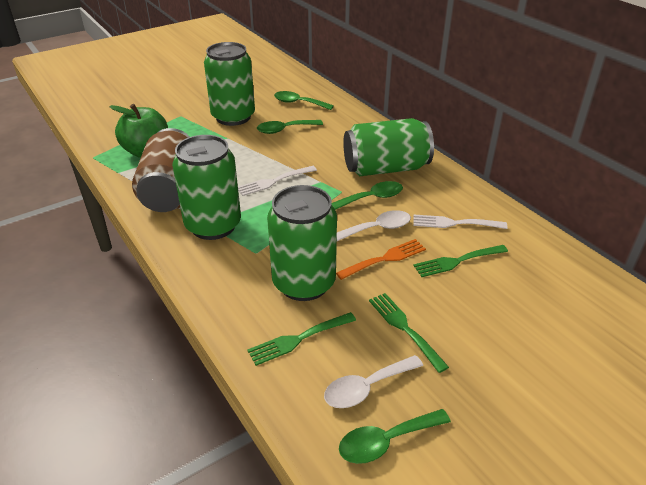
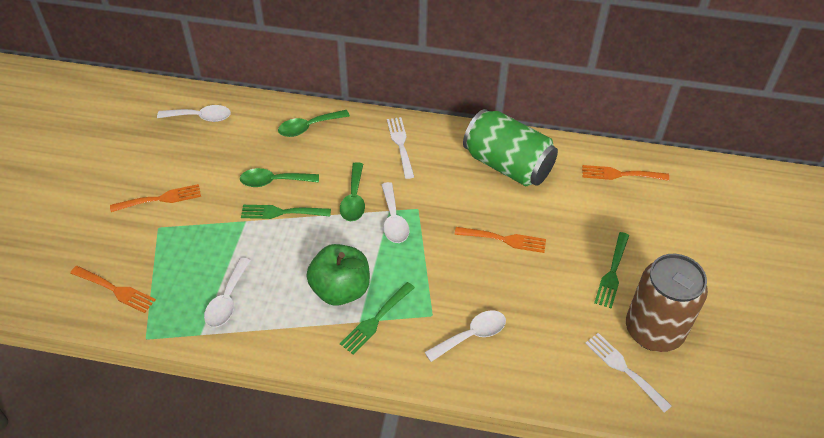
green can: [172,135,241,240] [204,42,255,126] [267,185,337,301] [343,118,434,176] = 4 -> [463,109,558,186] = 1
green spoon: [257,120,323,134] [274,91,334,110] [331,181,403,210] [339,409,451,464] = 4 -> [240,168,319,187] [278,110,350,137] [340,162,365,221] = 3
orange fork: [336,239,426,280] = 1 -> [70,266,156,313] [110,184,201,212] [454,227,546,253] [582,165,669,181] = 4
white spoon: [324,355,423,408] [337,210,411,241] = 2 -> [157,105,231,122] [204,257,251,327] [381,182,409,243] [425,310,506,362] = 4

